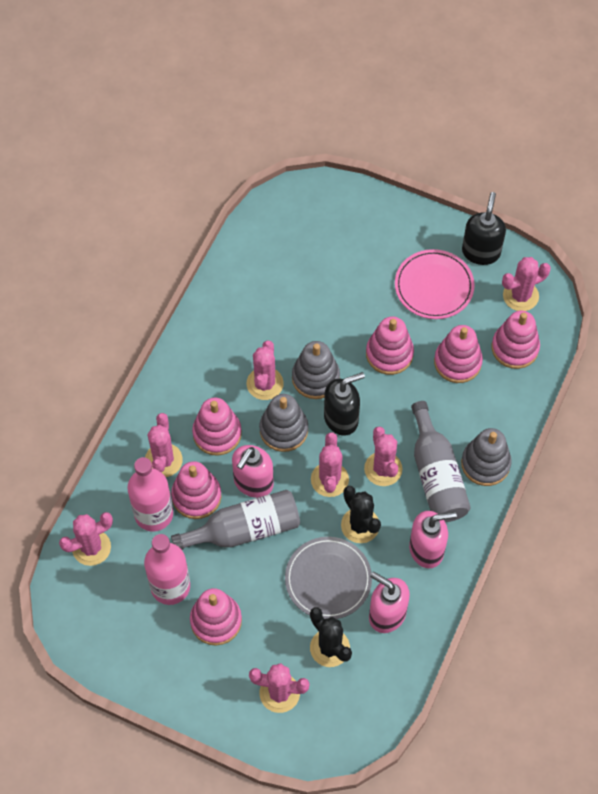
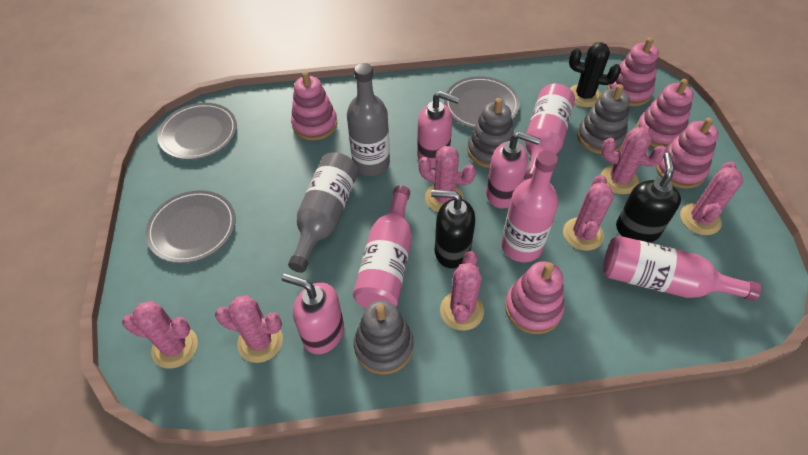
black cactus: [310,607,352,667] [341,486,381,543] = 2 -> [569,42,621,107] = 1
grey plate: [285,537,372,619] = 1 -> [145,190,236,263] [157,103,237,160] [444,76,520,128] = 3
pink bottle: [127,457,173,532] [144,534,190,605] = 2 -> [353,185,412,308] [501,150,559,263] [524,84,575,180] [603,235,762,301] = 4
pink plate: [395,249,475,319] = 1 -> none = 0
pink stacking toy: [171,461,222,519] [190,588,242,646] [192,397,242,456] [366,316,414,375] [434,325,483,383] [492,310,540,369] = 6 -> [291,71,337,141] [505,261,564,334] [607,38,659,106] [636,79,693,148] [656,118,718,189] = 5

